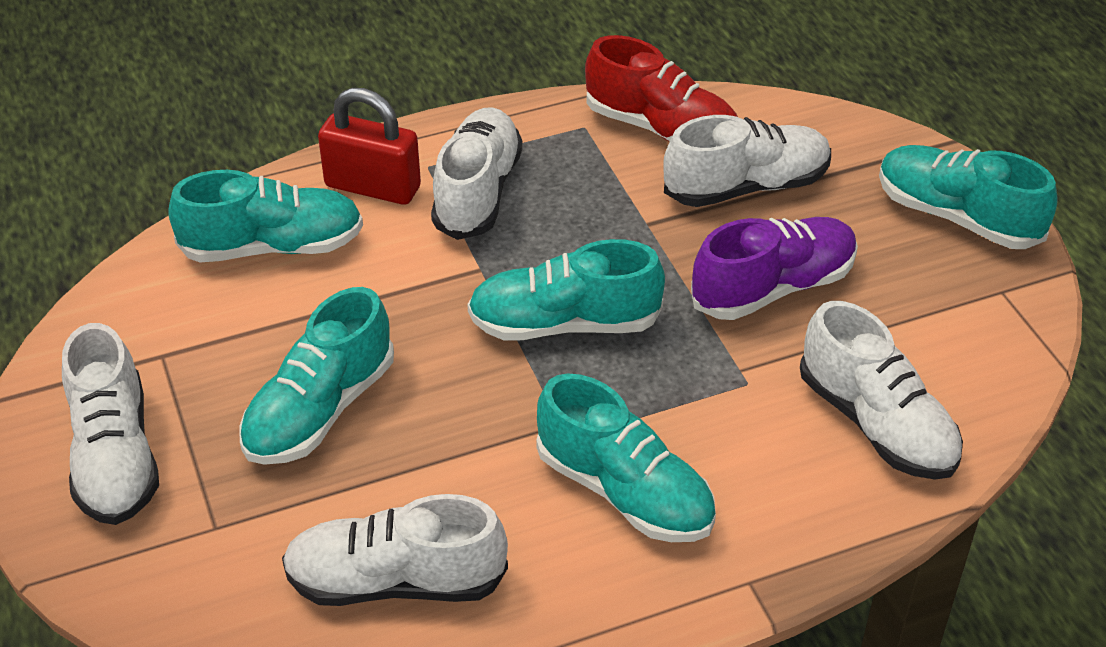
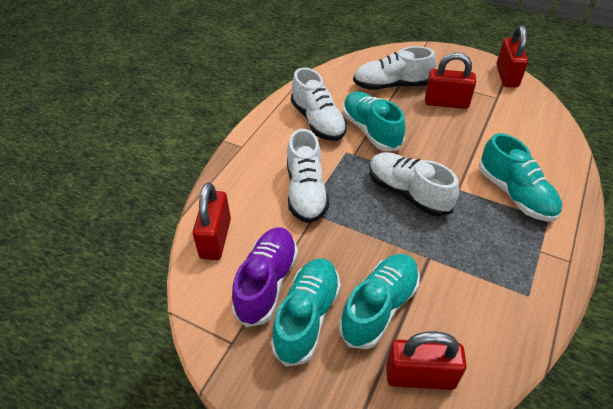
red padlock: [318,88,421,205] = 1 -> [193,183,231,260] [386,331,467,390] [425,52,476,109] [496,25,528,87] = 4
red shoe: [585,35,738,142] = 1 -> none = 0
turquoise shoe: [168,170,363,262] [239,287,394,465] [467,239,665,341] [536,373,716,542] [879,145,1058,249] = 5 -> [271,258,341,367] [339,254,420,349] [343,91,405,151] [479,133,562,221] = 4
white shoe: [62,323,159,525] [282,494,508,606] [431,107,523,240] [663,115,831,207] [800,301,963,479] = 5 -> [287,129,329,223] [291,67,347,141] [353,46,436,90] [369,152,459,217] = 4

